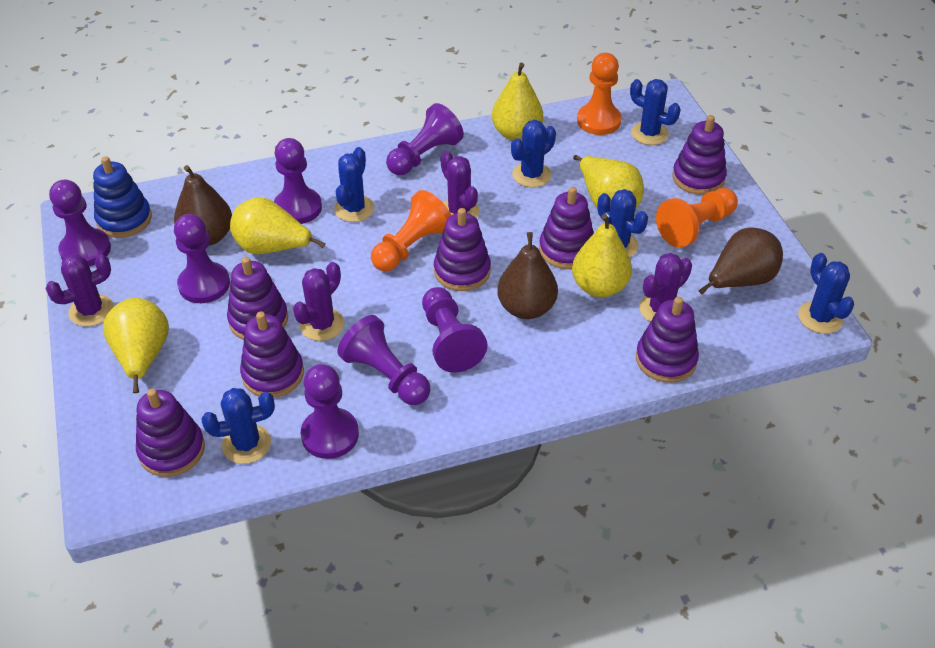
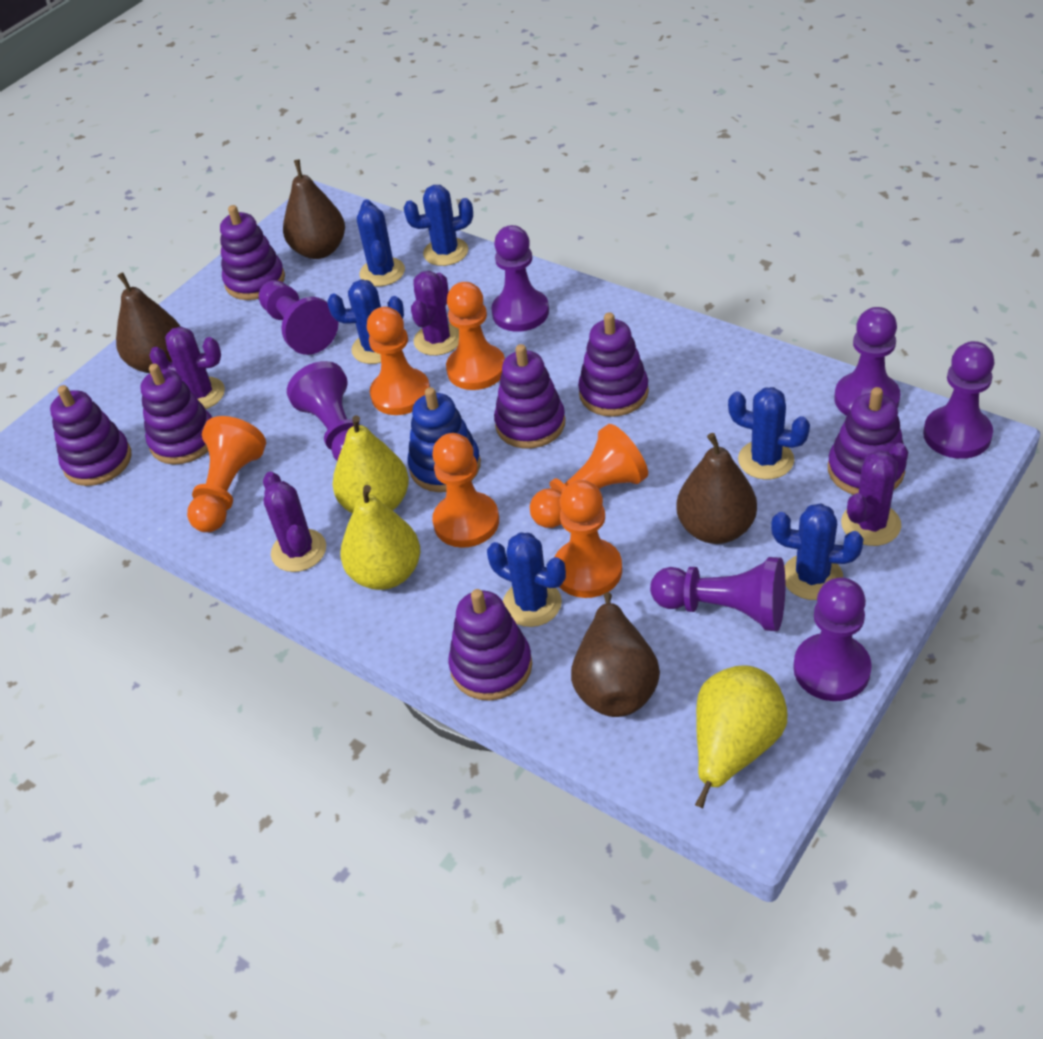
brown pear: [174,165,232,246] [497,232,558,319] [698,228,783,295] = 3 -> [116,273,180,373] [283,159,345,259] [571,592,660,717] [676,433,757,544] = 4
orange pawn: [371,190,451,271] [577,53,621,135] [656,188,738,248] = 3 -> [187,416,266,532] [367,307,430,415] [432,433,499,548] [446,282,505,390] [530,424,648,528] [555,480,622,598] = 6
yellow pear: [103,298,169,393] [230,197,325,254] [492,63,543,141] [572,214,632,297] [573,155,644,208] = 5 -> [332,415,409,513] [340,485,420,590] [695,665,787,808] = 3

